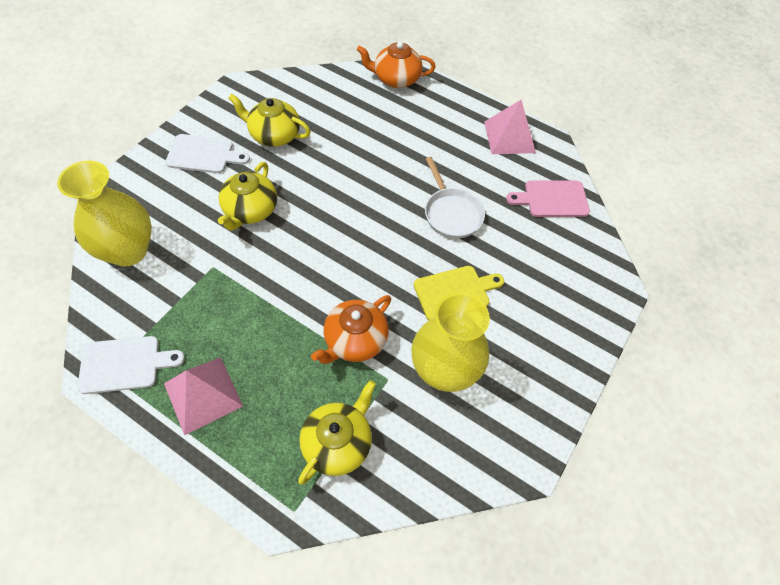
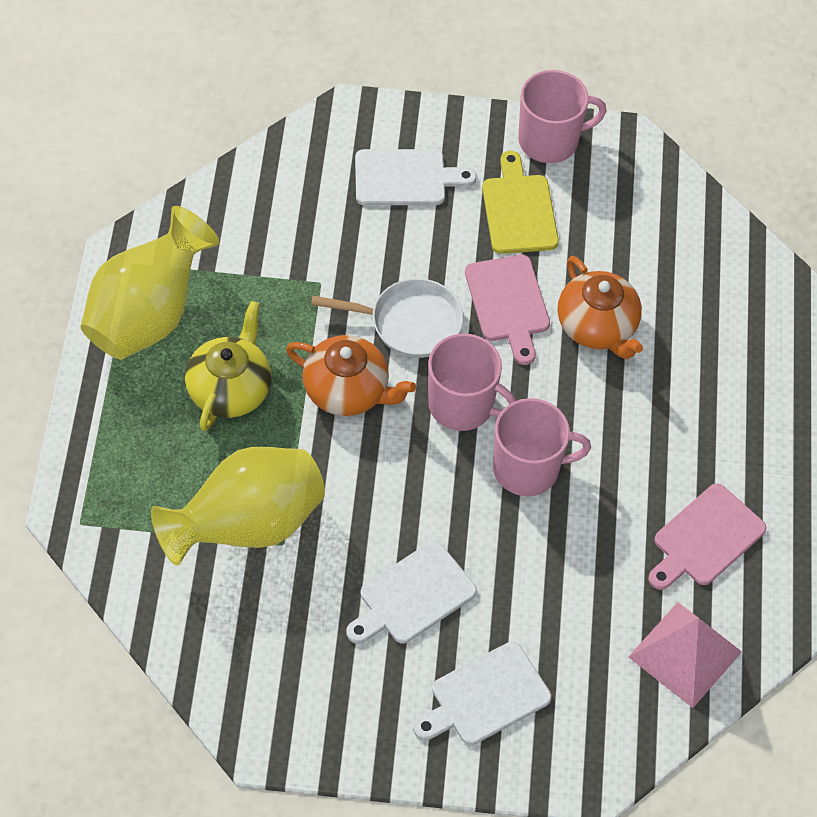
pink cutting board: [506,181,590,217] = 1 -> [465,255,550,365] [648,483,767,590] = 2
pink mug: none = 0 -> [428,334,517,431] [493,398,591,496] [518,70,607,163] = 3
pink pyramid: [164,357,243,436] [484,100,536,154] = 2 -> [628,602,742,708] = 1
white cutting board: [77,336,185,394] [165,134,250,173] = 2 -> [346,541,477,644] [355,149,477,205] [413,642,551,745] = 3
yellow teapot: [218,162,277,231] [228,94,311,147] [298,380,376,485] = 3 -> [185,301,272,431] = 1

